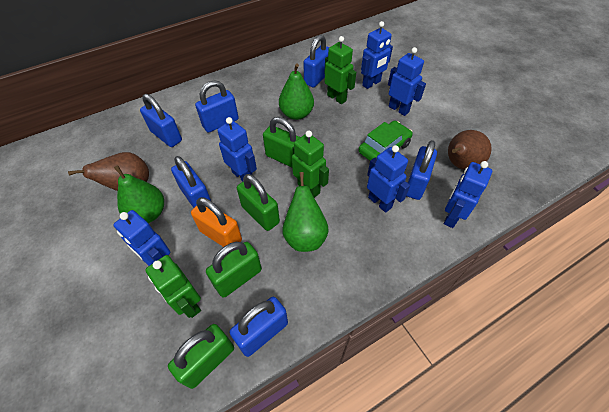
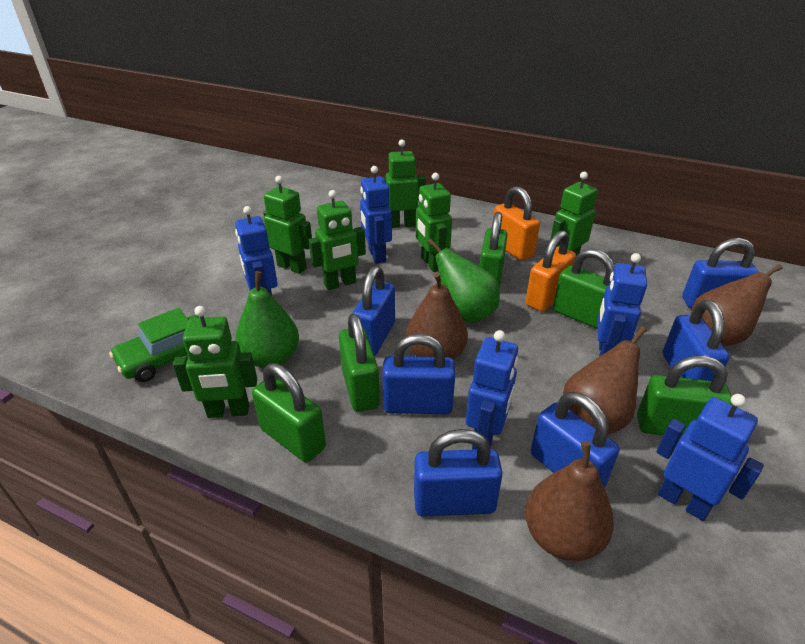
blue robot: [113,210,170,266] [217,117,257,181] [361,21,393,89] [367,145,410,213] [388,47,426,116] [444,161,492,228] = 6 -> [235,206,278,296] [360,166,392,264] [466,330,519,450] [598,253,647,357] [656,394,764,521] = 5
brown pear: [68,152,149,191] [448,130,492,170] = 2 -> [406,272,468,360] [525,441,614,561] [563,326,647,434] [691,264,783,346] = 4
green padlock: [168,324,234,389] [206,242,262,298] [237,174,280,231] [263,117,300,167] = 4 -> [252,363,326,462] [339,313,380,412] [479,212,508,289] [553,248,614,329] [637,356,733,438] = 5
green pear: [114,165,164,223] [279,64,314,120] [282,172,329,252] = 3 -> [235,271,299,368] [427,238,500,323] = 2
green robot: [145,255,201,318] [292,131,329,198] [324,36,356,104] = 3 -> [173,306,257,418] [263,176,312,274] [309,190,366,290] [383,139,426,228] [416,173,452,272] [550,172,598,255] = 6
orange padlock: [191,197,242,247] = 1 -> [493,186,540,261] [526,230,576,312] = 2

